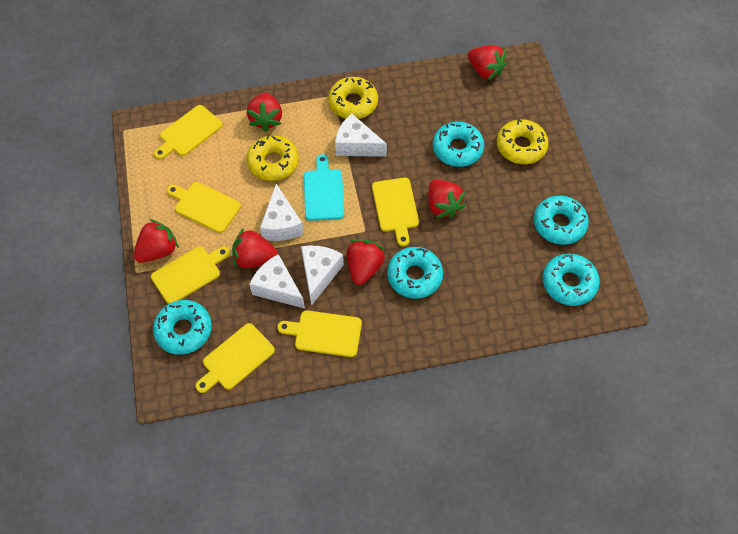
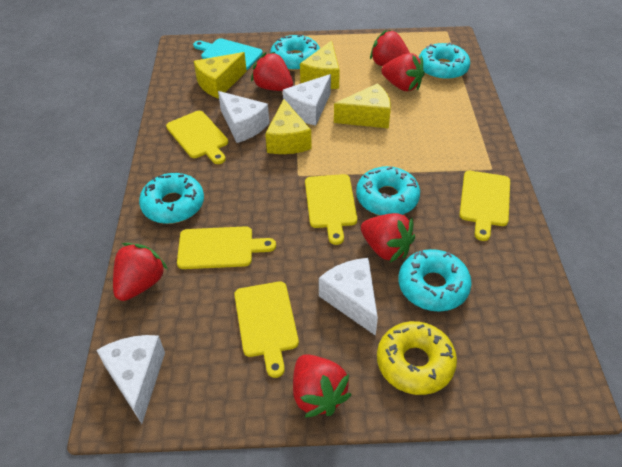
yellow cheese: none = 0 -> [194,52,247,99] [265,99,312,154] [300,40,340,89] [334,83,391,128] = 4
yellow cutting board: [151,246,230,304] [154,105,223,159] [167,182,241,233] [195,323,275,393] [277,310,362,357] [372,178,419,246] = 6 -> [166,111,228,164] [177,226,276,269] [234,281,299,378] [305,174,357,245] [459,171,510,241] = 5
yellow donut: [247,135,299,181] [328,77,378,119] [497,119,549,164] = 3 -> [377,321,457,395] = 1

